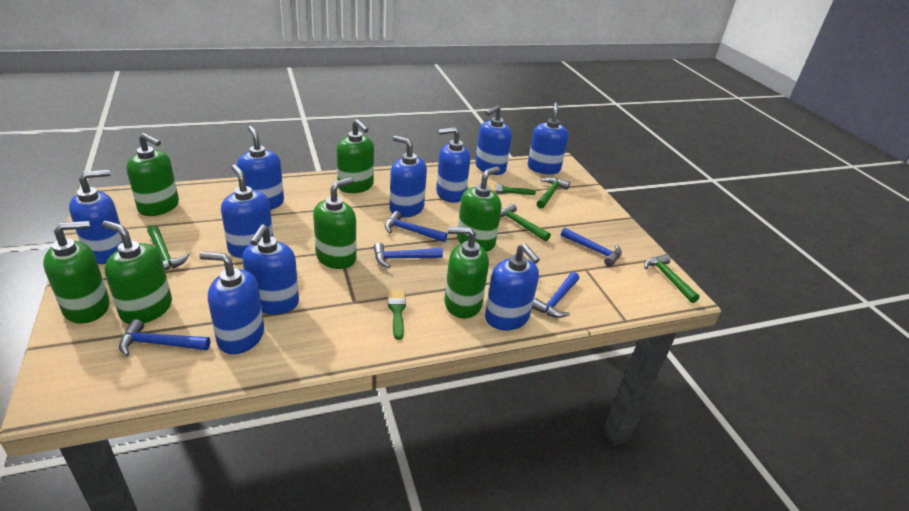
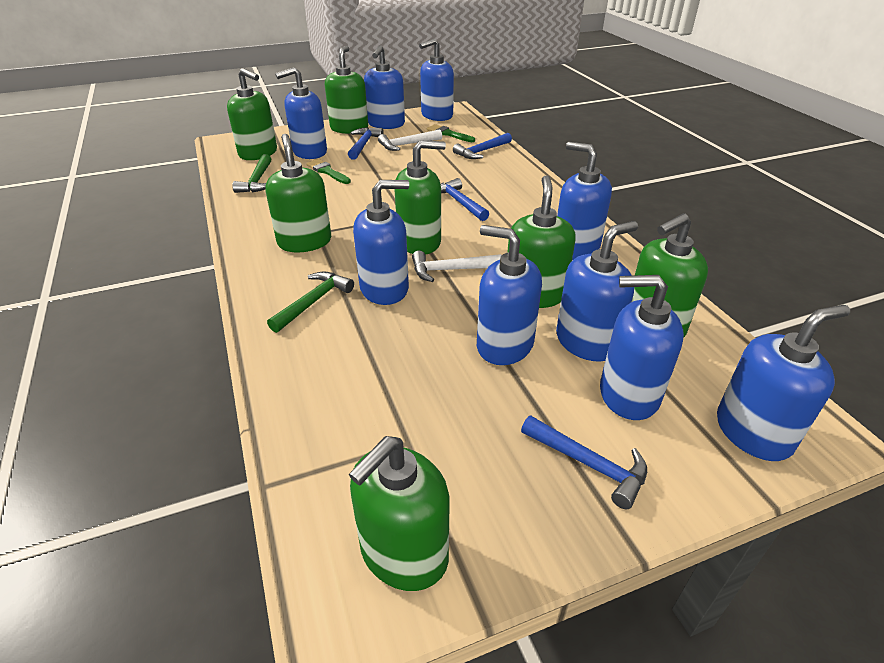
blue hammer: [119,319,210,356] [373,243,443,268] [385,211,447,242] [532,272,579,318] [561,228,622,266] = 5 -> [348,127,384,160] [441,178,489,221] [453,133,512,159] [521,415,647,509] = 4
blue soap dispenser: [69,170,123,264] [199,252,264,354] [221,165,273,258] [237,126,284,210] [242,224,299,314] [389,136,427,218] [436,127,470,203] [475,106,512,175] [485,243,540,330] [528,102,569,174] = 10 -> [275,67,327,159] [353,180,409,305] [364,45,405,129] [419,38,454,121] [477,225,542,365] [556,221,638,362] [557,142,612,260] [600,275,684,420] [717,305,850,461] = 9
green hammer: [147,225,190,270] [500,203,551,241] [537,177,570,209] [644,254,700,303] = 4 -> [232,154,271,193] [267,272,354,333] = 2
white hammer: none = 0 -> [378,129,442,151] [412,251,501,282] = 2

